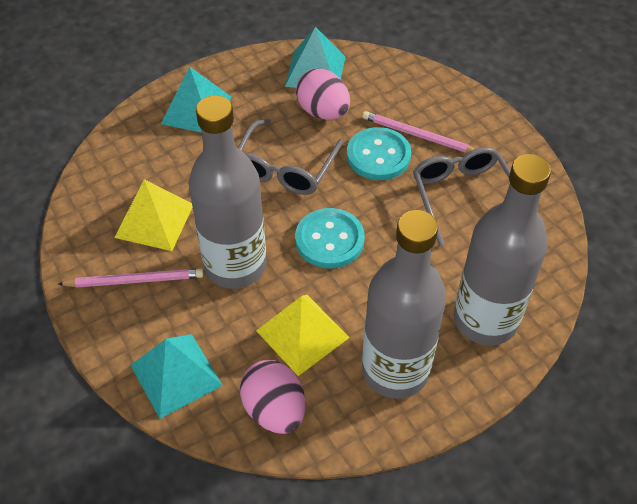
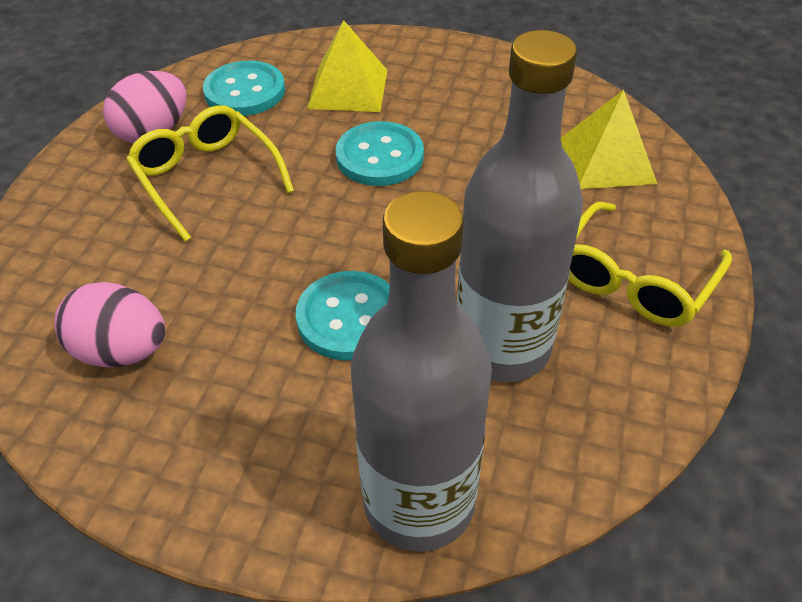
grey bottle: [189,95,266,289] [362,210,446,399] [454,154,551,346] = 3 -> [351,191,492,552] [457,30,583,382] = 2
grey glasses: [238,119,343,195] [413,147,510,246] = 2 -> none = 0
pink pencil: [58,268,204,288] [362,111,475,153] = 2 -> none = 0
turquoise button: [295,208,365,268] [347,127,411,180] = 2 -> [203,61,285,116] [296,271,389,361] [336,121,424,186] = 3
turquoise pyramid: [131,334,223,419] [161,66,231,133] [285,27,346,88] = 3 -> none = 0
yellow glasses: none = 0 -> [126,105,294,242] [568,202,732,327] = 2

